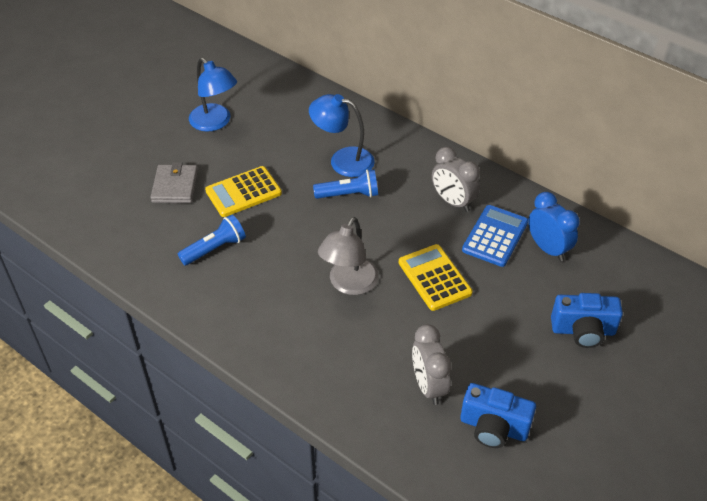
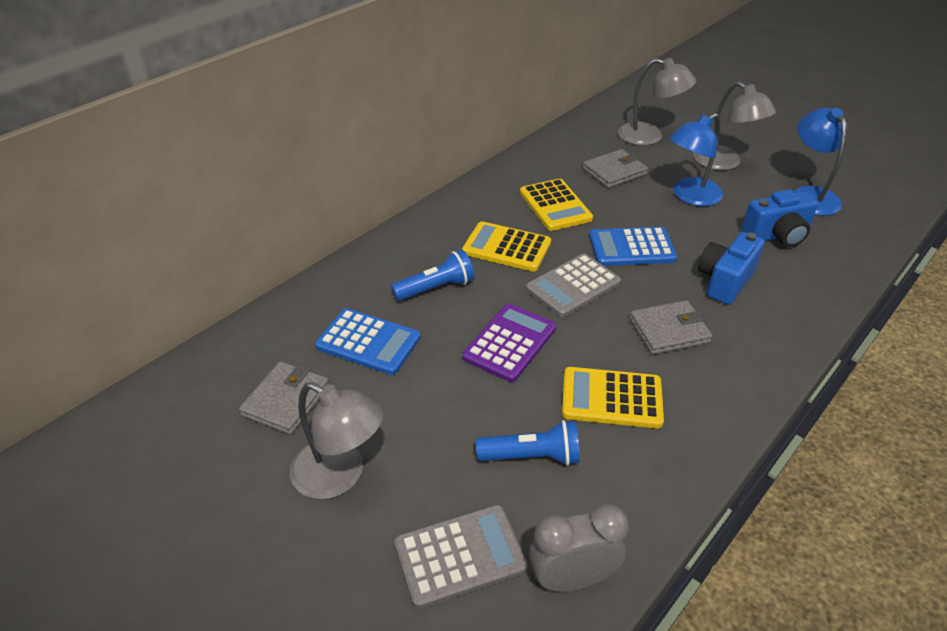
blue calculator: [462,205,528,267] = 1 -> [315,308,421,375] [589,227,677,266] = 2
blue clock: [528,192,580,261] = 1 -> none = 0
grey calculator: none = 0 -> [394,505,528,609] [526,254,621,317] = 2
grey clock: [412,324,452,405] [432,147,480,212] = 2 -> [529,504,629,592] = 1
grey lamp: [318,217,379,295] = 1 -> [290,382,383,499] [618,58,696,145] [693,81,777,170] = 3
grey wallet: [151,162,198,203] = 1 -> [239,361,329,435] [583,149,648,188] [629,300,713,355] = 3
purple calculator: none = 0 -> [462,304,556,382] = 1
yellow calculator: [205,166,282,217] [399,244,473,311] = 2 -> [462,221,551,272] [520,179,593,231] [562,367,664,428] = 3

